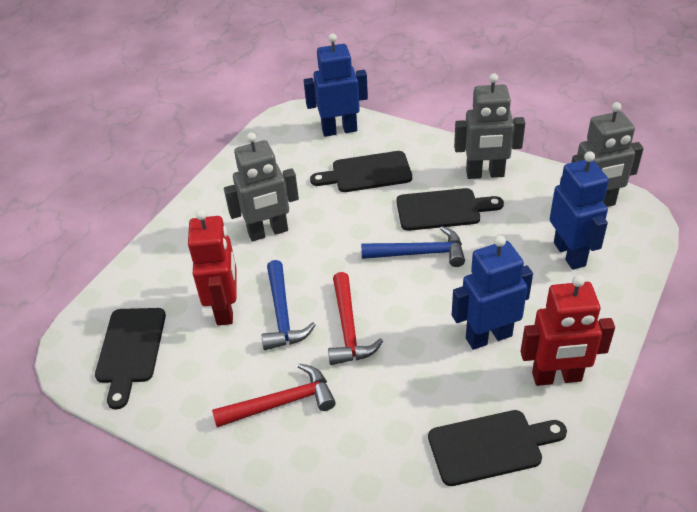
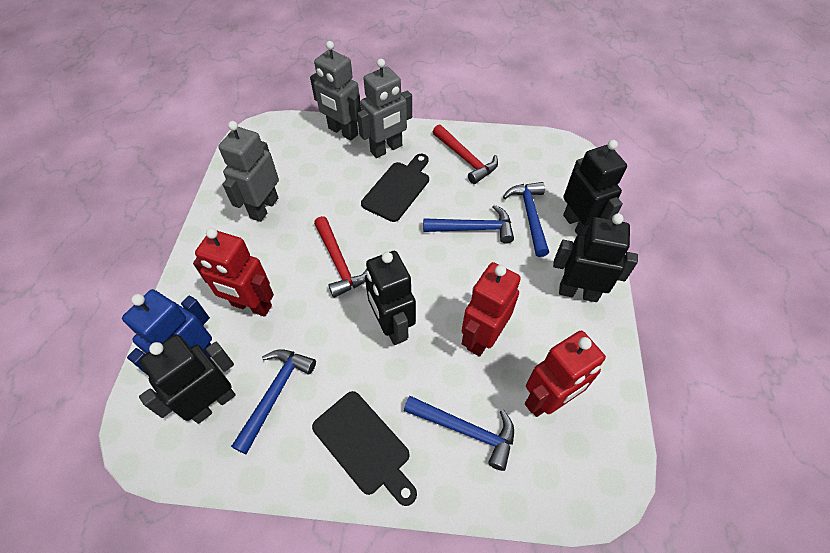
black cutting board: [95,308,166,410] [310,151,412,192] [396,188,504,231] [428,410,567,486] = 4 -> [312,391,417,506] [361,154,429,222] = 2
black robot: none = 0 -> [139,334,236,424] [365,251,416,345] [553,214,638,302] [563,140,627,235] = 4
blue hammer: [261,260,315,350] [361,226,465,267] = 2 -> [231,349,316,454] [404,396,514,471] [423,205,514,244] [503,182,549,257] = 4
blue robot: [304,33,368,137] [452,235,533,350] [550,151,609,270] = 3 -> [122,289,212,374] = 1
red robot: [188,209,237,326] [520,275,615,386] = 2 -> [193,228,274,317] [462,262,521,357] [525,331,606,417] = 3

